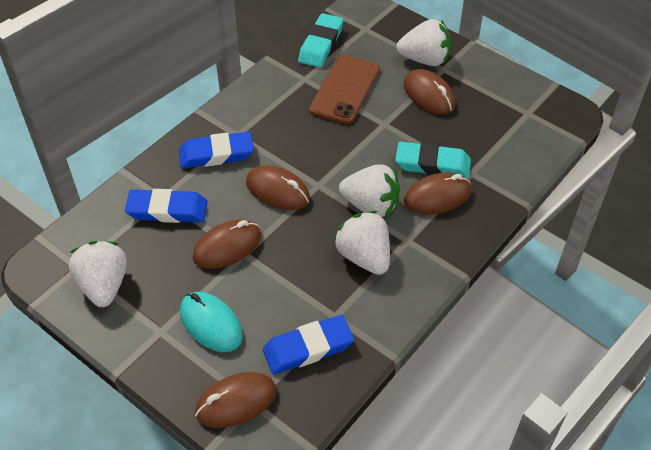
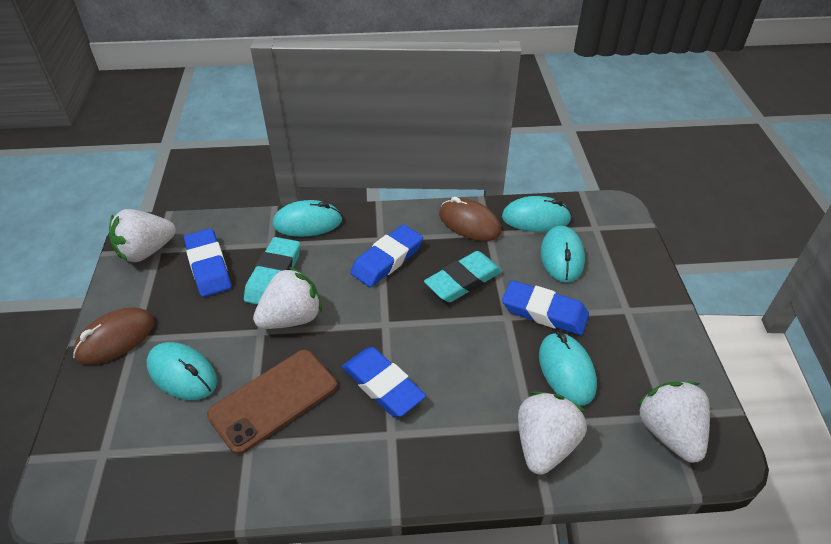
blue eraser: [125,189,208,223] [179,131,254,168] [263,315,354,375] = 3 -> [184,228,231,297] [342,347,426,417] [350,225,423,287] [502,280,589,335] = 4
brown mouse: [193,219,262,269] [195,372,277,428] [246,165,310,210] [403,69,455,115] [404,172,471,215] = 5 -> [73,307,155,365] [439,197,501,241] = 2
turquoise mouse: [180,292,243,352] = 1 -> [147,342,217,400] [273,200,342,237] [502,196,572,232] [539,332,597,405] [541,225,585,283] = 5

